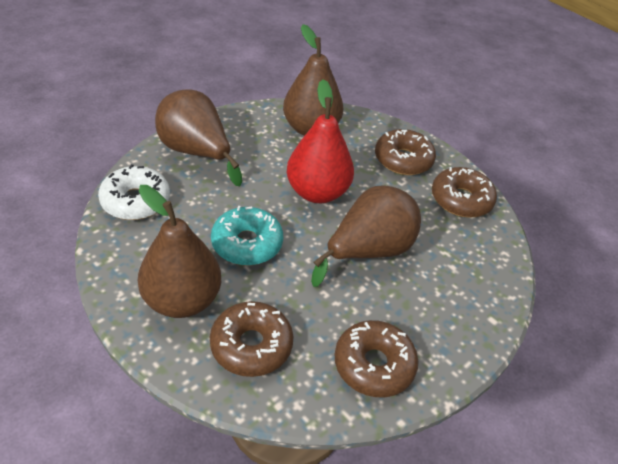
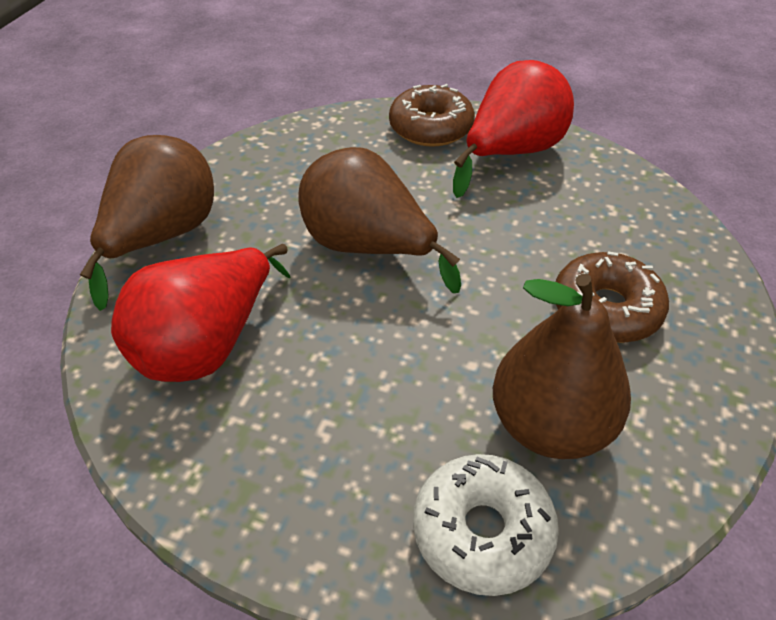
brown donut: [210,301,293,377] [334,320,419,397] [375,129,436,175] [432,167,497,218] = 4 -> [389,84,475,147] [556,252,669,343] = 2
brown pear: [138,185,221,318] [155,89,242,186] [283,24,343,136] [311,185,421,287] = 4 -> [80,135,214,311] [298,147,461,293] [493,274,631,459] = 3
red pear: [287,79,354,203] = 1 -> [111,244,290,382] [453,60,574,198] = 2
turquoise donut: [211,206,283,265] = 1 -> none = 0

